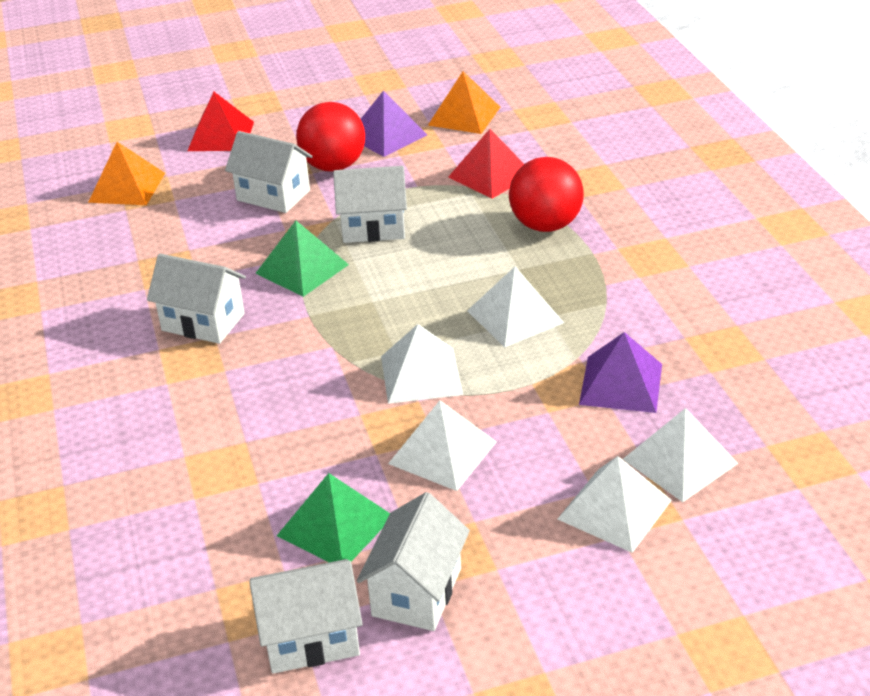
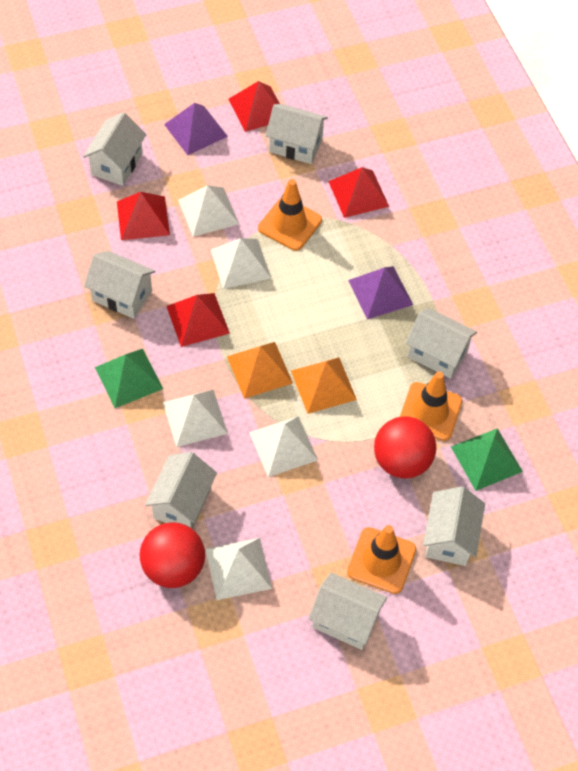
orange traffic cone: none = 0 -> [258,179,322,251] [347,525,416,594] [400,371,462,441] = 3
red pyramid: [188,92,254,151] [448,129,524,199] = 2 -> [117,192,170,240] [166,293,230,347] [229,81,280,132] [328,167,389,218] = 4
white house: [147,254,246,344] [225,131,313,213] [249,559,363,674] [333,166,407,243] [357,492,470,631] = 5 -> [83,112,146,186] [84,251,155,319] [145,452,217,529] [266,104,328,164] [308,572,387,650] [406,308,477,379] [423,486,485,566] = 7

